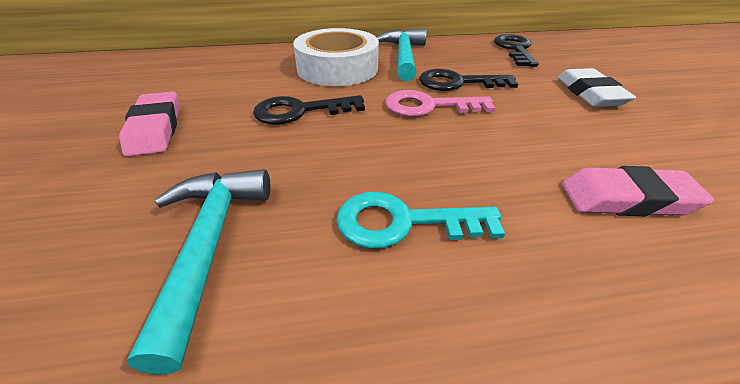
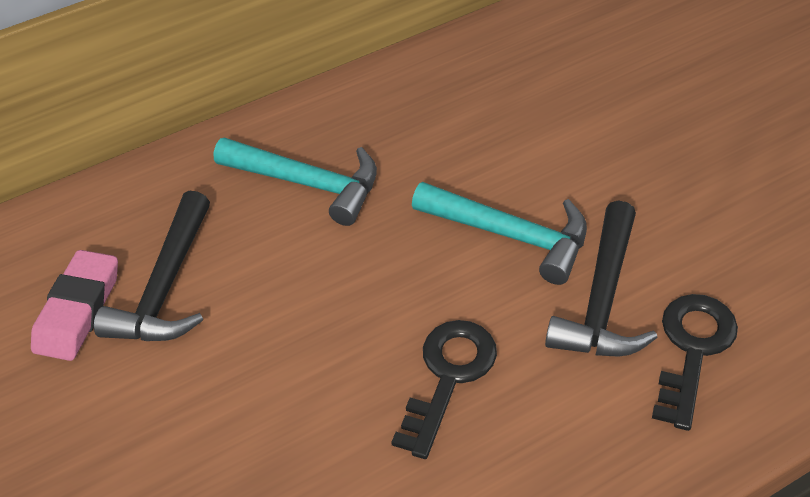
black hammer: none = 0 -> [94,191,210,341] [545,200,658,356] = 2
black key: [253,95,365,125] [419,69,518,91] [494,34,539,67] = 3 -> [391,320,497,459] [652,294,738,431] = 2
pink eraser: [119,92,180,157] [562,166,714,216] = 2 -> [31,250,118,361] = 1
pink key: [385,90,495,117] = 1 -> none = 0
turquoise key: [336,192,505,249] = 1 -> none = 0
white eraser: [558,68,636,107] = 1 -> none = 0
white tape: [293,28,379,86] = 1 -> none = 0

